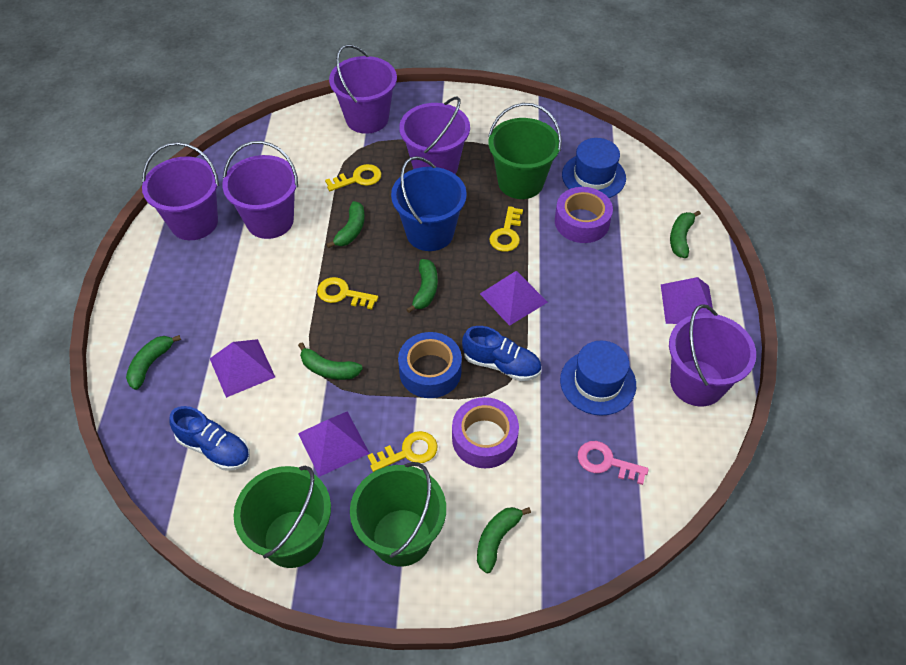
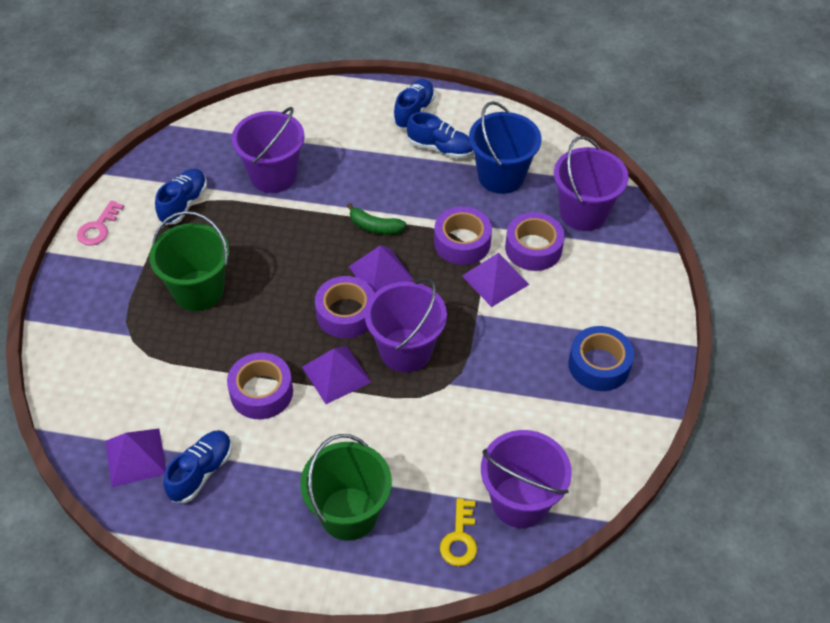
blue hat: [560,340,636,416] [562,138,626,198] = 2 -> none = 0
blue shoe: [170,406,250,471] [462,326,541,381] = 2 -> [155,169,207,225] [163,430,232,503] [393,79,435,129] [407,112,474,159] = 4
green banana: [126,335,181,390] [298,342,363,380] [326,201,365,248] [406,259,438,313] [477,507,531,573] [670,210,701,258] = 6 -> [347,203,406,235] = 1
green bucket: [234,465,331,568] [350,462,446,566] [488,103,562,199] = 3 -> [149,211,229,311] [300,434,392,541] = 2
purple bucket: [142,142,219,240] [222,141,298,239] [329,44,397,134] [399,96,470,174] [669,304,756,406] = 5 -> [231,107,305,193] [365,278,447,373] [481,430,572,528] [554,136,629,231] = 4
purple tape: [452,397,519,468] [555,187,613,243] = 2 -> [227,352,293,419] [315,276,374,338] [434,206,492,265] [505,212,565,271] = 4
yellow key: [317,277,378,310] [325,164,382,191] [367,431,438,472] [489,206,523,252] = 4 -> [440,498,477,566] = 1

